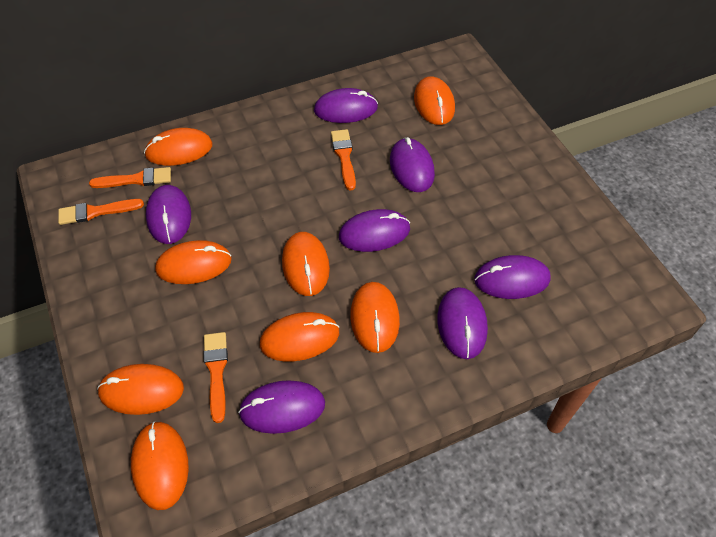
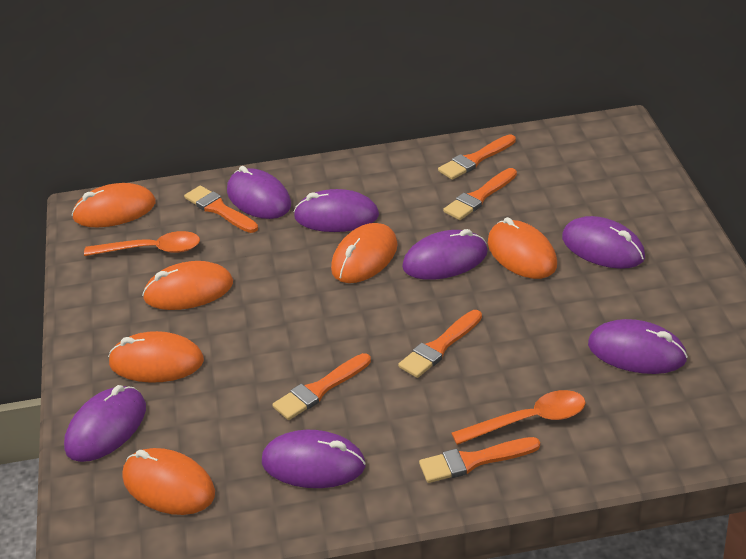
orange brush: [58,199,144,225] [89,167,171,188] [203,332,228,423] [331,129,356,190] = 4 -> [184,185,258,233] [272,353,371,420] [398,310,482,378] [419,437,540,483] [438,134,516,180] [443,168,517,220] = 6
orange mouse: [97,364,184,415] [131,422,189,510] [144,128,213,166] [155,240,232,284] [260,312,339,361] [282,232,330,296] [350,282,400,353] [414,76,455,125] = 8 -> [72,183,156,227] [108,331,204,383] [122,448,215,515] [142,261,233,310] [331,223,398,283] [488,217,557,279] = 6
orange spoon: none = 0 -> [84,231,200,256] [451,390,586,445] = 2

